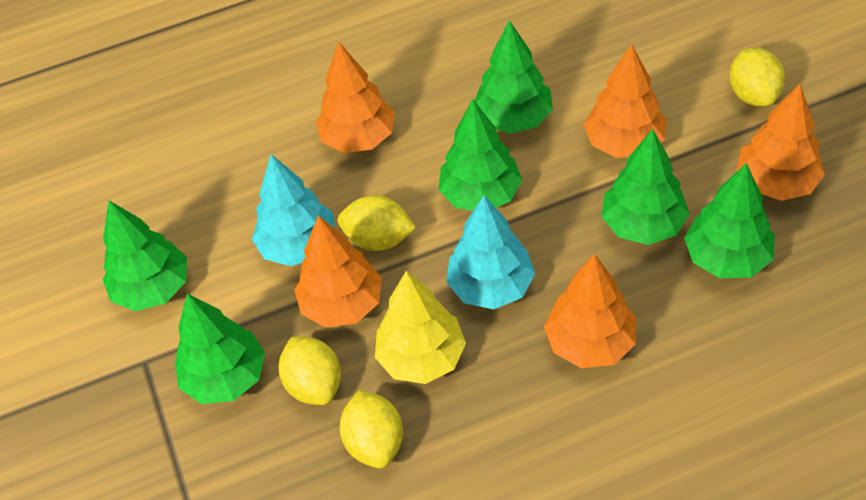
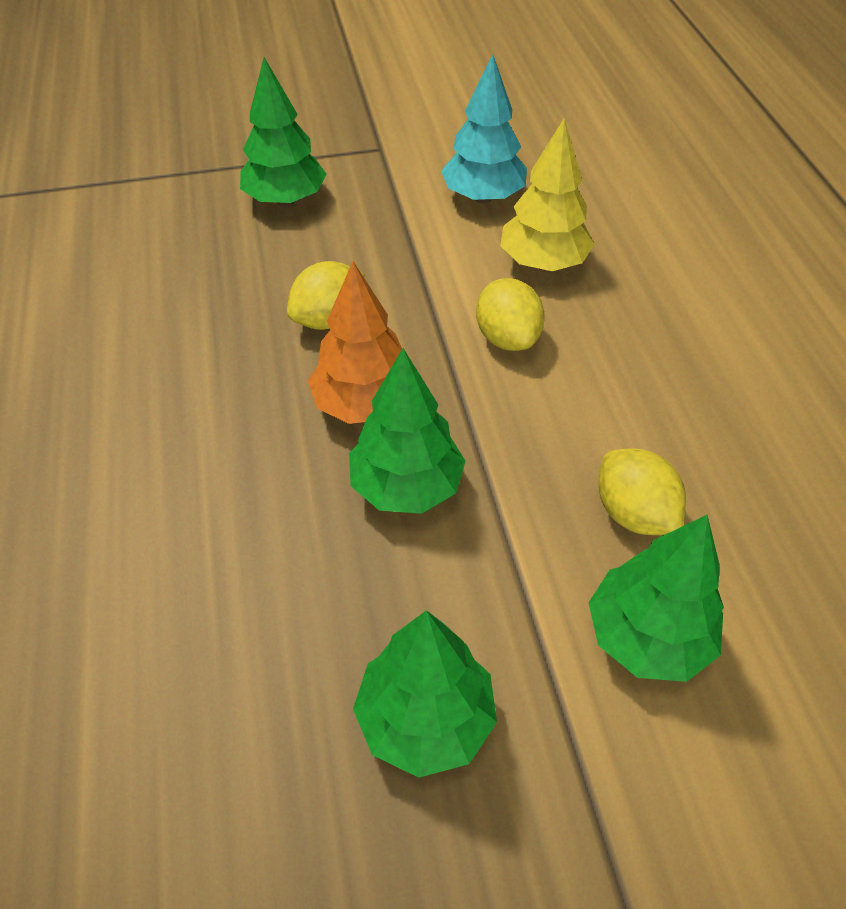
green tree: [103,201,187,311] [175,294,265,404] [438,99,522,211] [475,20,553,134] [601,129,690,245] [684,163,775,278] = 6 -> [240,57,327,206] [349,348,466,514] [353,610,497,778] [589,515,724,682] = 4
orange tree: [294,215,382,328] [316,42,395,153] [544,254,636,368] [584,44,666,158] [736,84,825,201] = 5 -> [308,261,402,424] = 1
turquoise tree: [252,154,335,266] [446,195,535,309] = 2 -> [441,54,527,203] = 1
yellow lemon: [279,337,341,405] [338,195,416,251] [340,390,403,469] [729,48,785,107] = 4 -> [287,261,364,330] [476,278,545,351] [598,448,686,535] = 3

